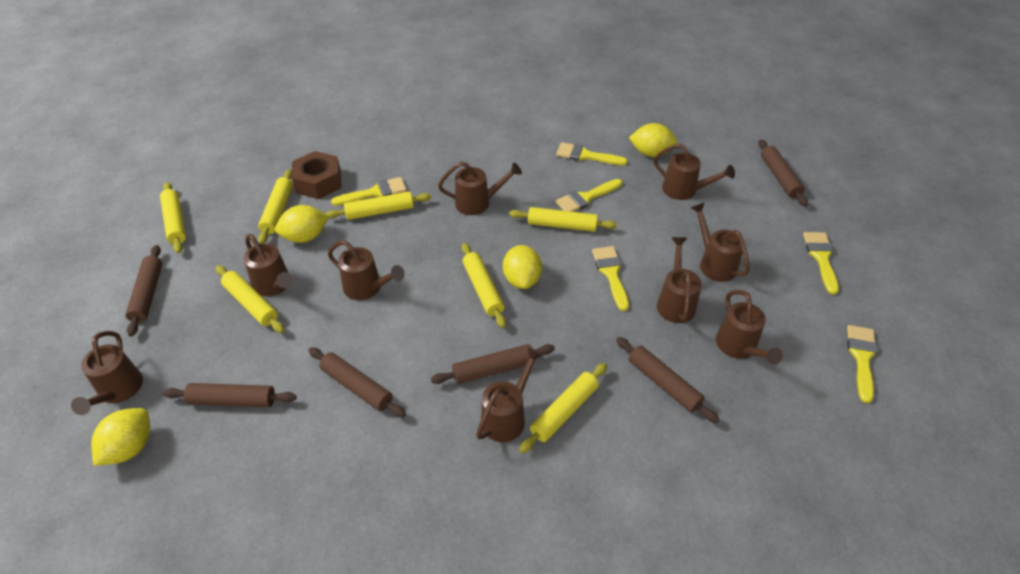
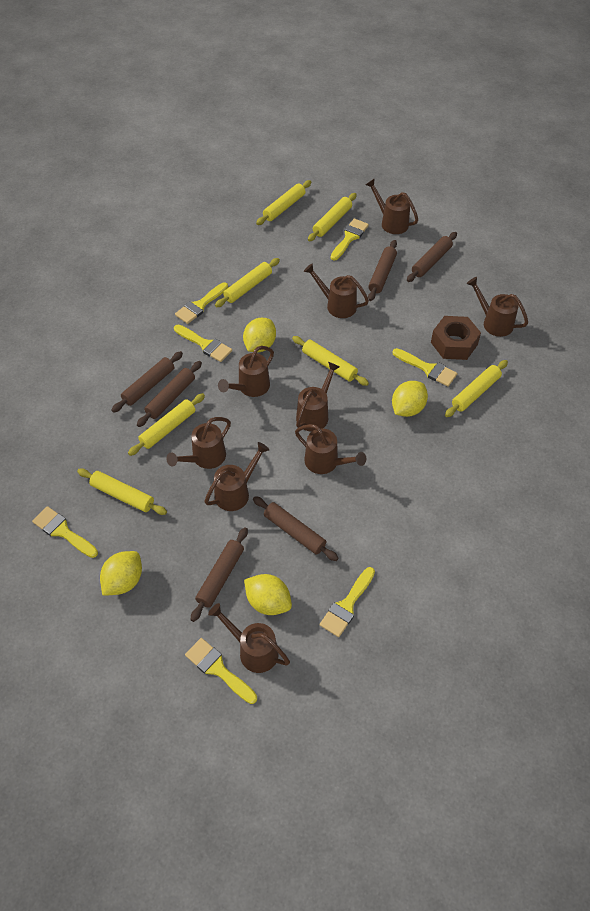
yellow brush: [331,177,407,206] [555,179,622,212] [556,142,628,165] [592,246,629,311] [803,232,839,294] [847,325,877,403] = 6 -> [32,506,98,558] [174,325,232,362] [175,282,228,324] [185,638,257,704] [320,567,375,637] [331,219,369,260] [392,348,457,387] = 7

